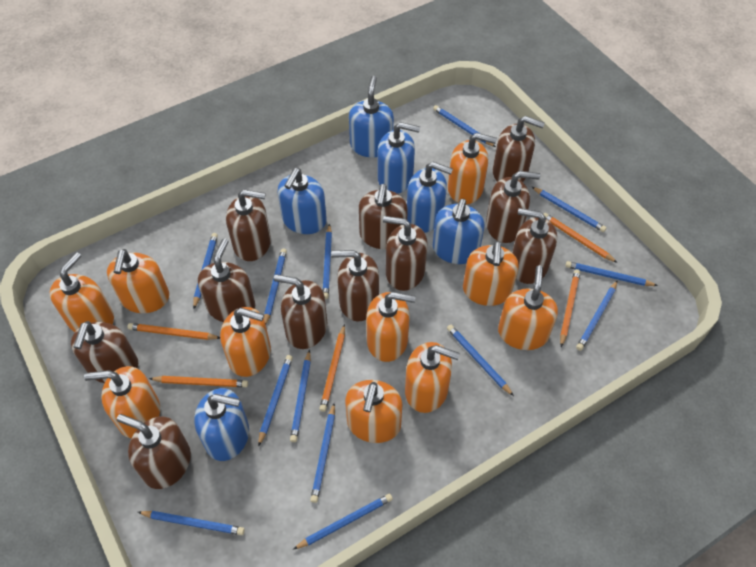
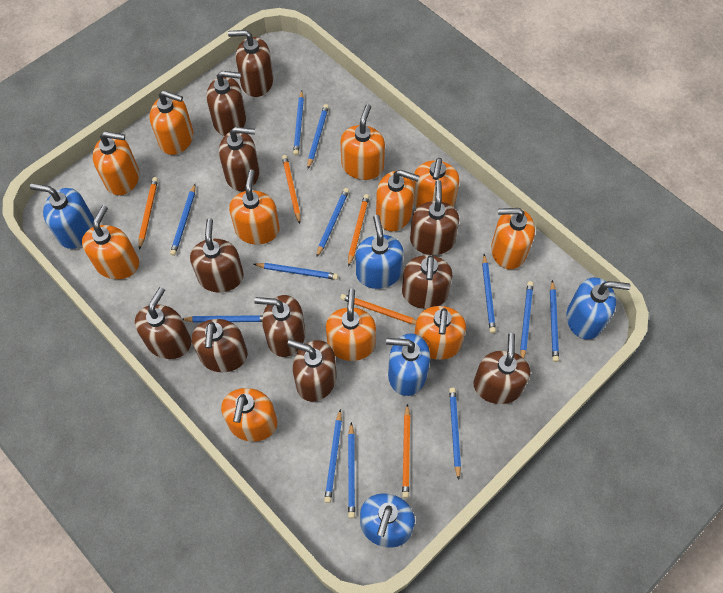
blue pencil: [138,511,245,535] [193,233,218,309] [258,355,293,447] [264,248,287,324] [290,350,311,442] [293,493,393,550] [310,403,335,503] [322,224,332,299] [433,105,496,147] [447,325,514,396] [532,187,606,232] [565,261,658,286] [576,281,617,351] = 13 -> [170,184,195,256] [182,315,263,323] [254,263,338,280] [293,91,304,155] [307,104,329,169] [317,188,349,257] [324,409,342,503] [348,422,355,518] [449,388,461,480] [482,254,496,333] [520,281,533,358] [550,280,559,362] = 12
blue soap dispenser: [194,388,249,461] [278,168,327,234] [349,76,394,157] [377,122,420,194] [407,162,453,233] [433,199,484,264] = 6 -> [30,183,94,249] [356,215,404,289] [360,493,415,548] [386,334,430,396] [566,277,631,339] = 5
orange soap dispenser: [50,252,114,332] [84,366,160,438] [107,249,169,313] [220,307,271,377] [345,380,402,443] [366,292,416,362] [405,342,460,413] [448,133,497,205] [463,241,519,306] [498,265,558,350] = 10 -> [82,205,139,279] [93,131,139,195] [150,90,193,155] [221,388,277,442] [229,169,280,245] [326,288,376,361] [340,104,385,180] [376,170,420,231] [413,158,459,208] [414,306,466,360] [491,208,535,269] = 11

